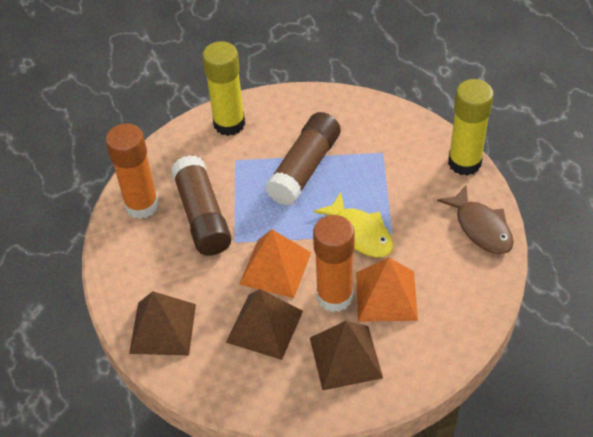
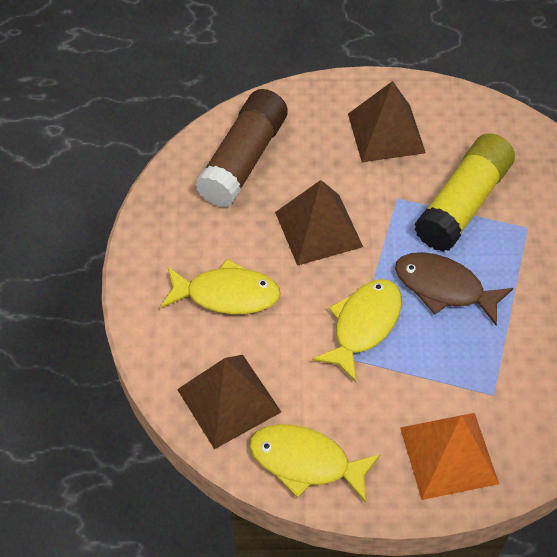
brown glue stick: [171,155,232,256] [265,112,341,206] = 2 -> [195,89,287,207] = 1
orange glue stick: [106,123,159,219] [313,215,355,312] = 2 -> none = 0
orange pyramid: [239,229,311,298] [356,257,418,322] = 2 -> [400,413,499,500] = 1
yellow fish: [314,192,394,257] = 1 -> [161,259,281,314] [249,424,381,503] [312,279,402,382] = 3
yellow glue stick: [202,41,245,136] [448,79,494,176] = 2 -> [414,133,515,252] = 1

